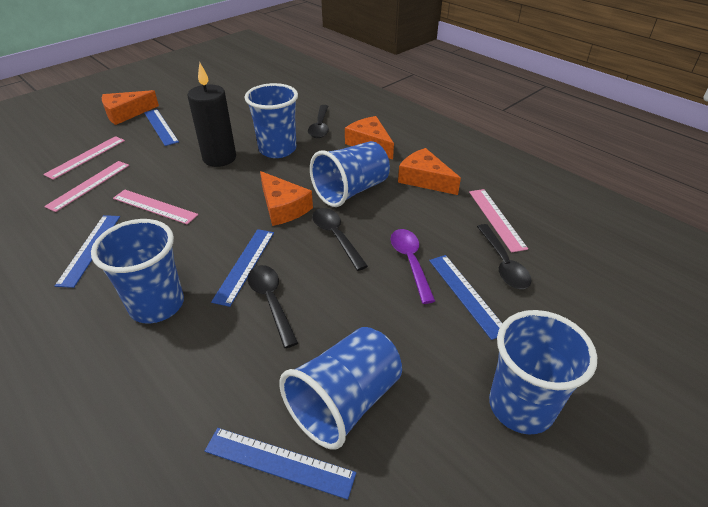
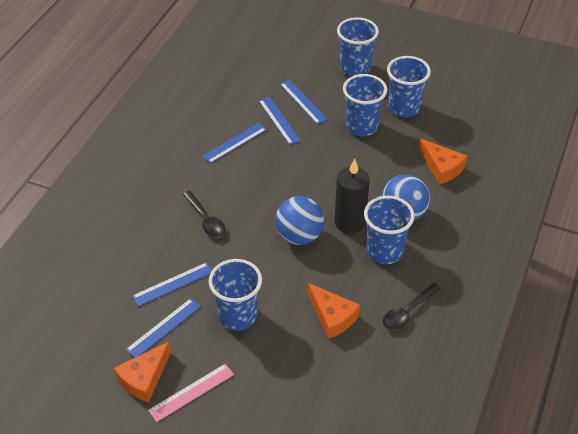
black spoon: [248,265,298,348] [308,105,329,138] [312,208,368,271] [477,224,531,289] = 4 -> [183,191,226,237] [383,283,441,330] = 2
blue ball: none = 0 -> [275,196,324,245] [382,175,430,221] = 2
orange cheese: [102,90,159,125] [260,171,313,226] [345,116,394,160] [398,148,461,195] = 4 -> [114,342,171,402] [308,283,360,339] [419,139,467,185] = 3
pink ruler: [43,136,125,180] [44,161,129,212] [113,190,198,225] [469,189,528,253] = 4 -> [148,364,234,422] = 1
purple spoon: [390,229,435,304] = 1 -> none = 0

